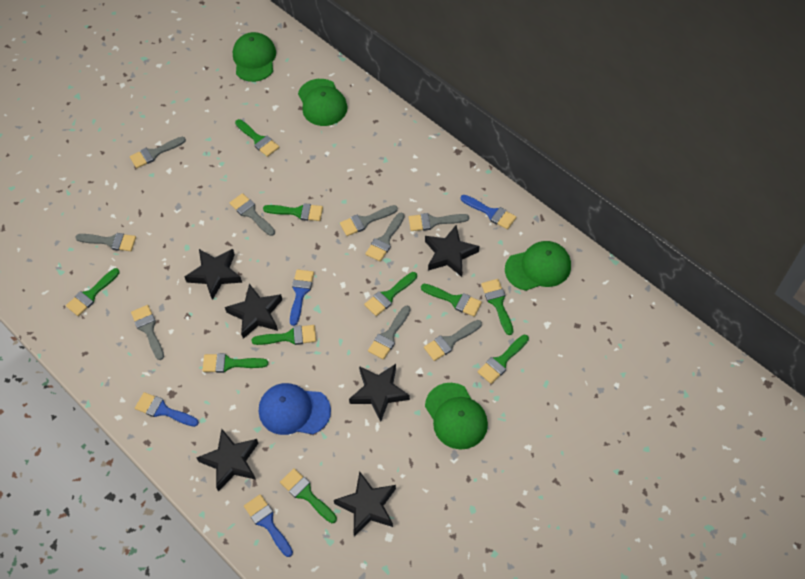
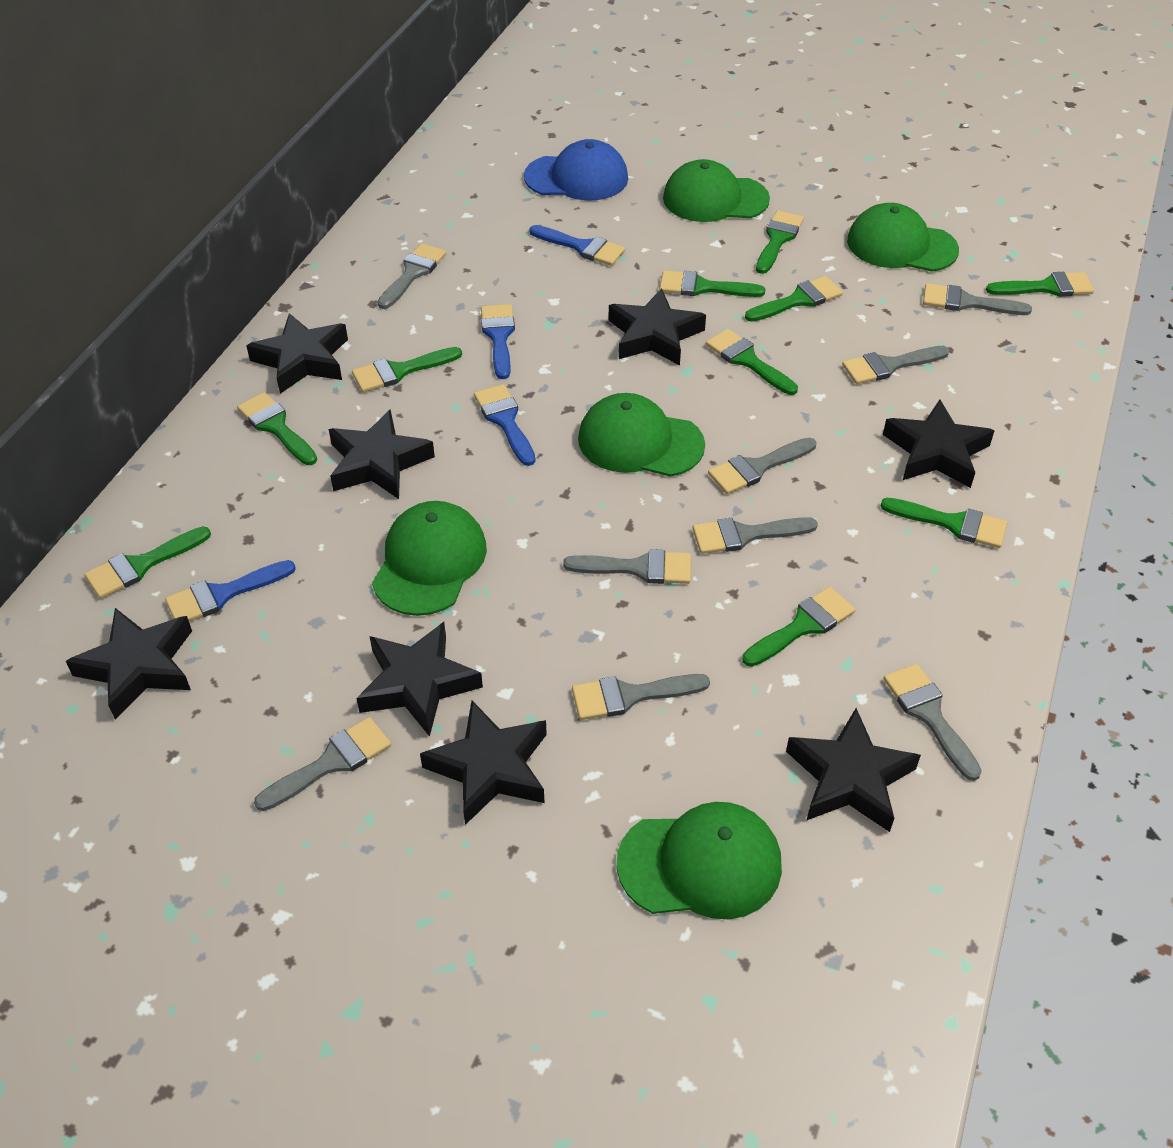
black star: [185,249,242,300] [196,429,259,491] [225,284,282,339] [334,471,396,537] [349,364,410,422] [425,225,479,277] = 6 -> [66,608,192,720] [246,313,348,394] [329,409,435,499] [356,622,483,737] [420,701,547,825] [608,288,706,366] [786,708,921,832] [883,399,994,488] = 8
green cap: [233,32,276,82] [298,79,347,126] [425,383,488,450] [505,241,571,291] = 4 -> [372,501,487,616] [578,393,705,477] [617,802,782,919] [663,159,770,222] [847,203,959,272] = 5

